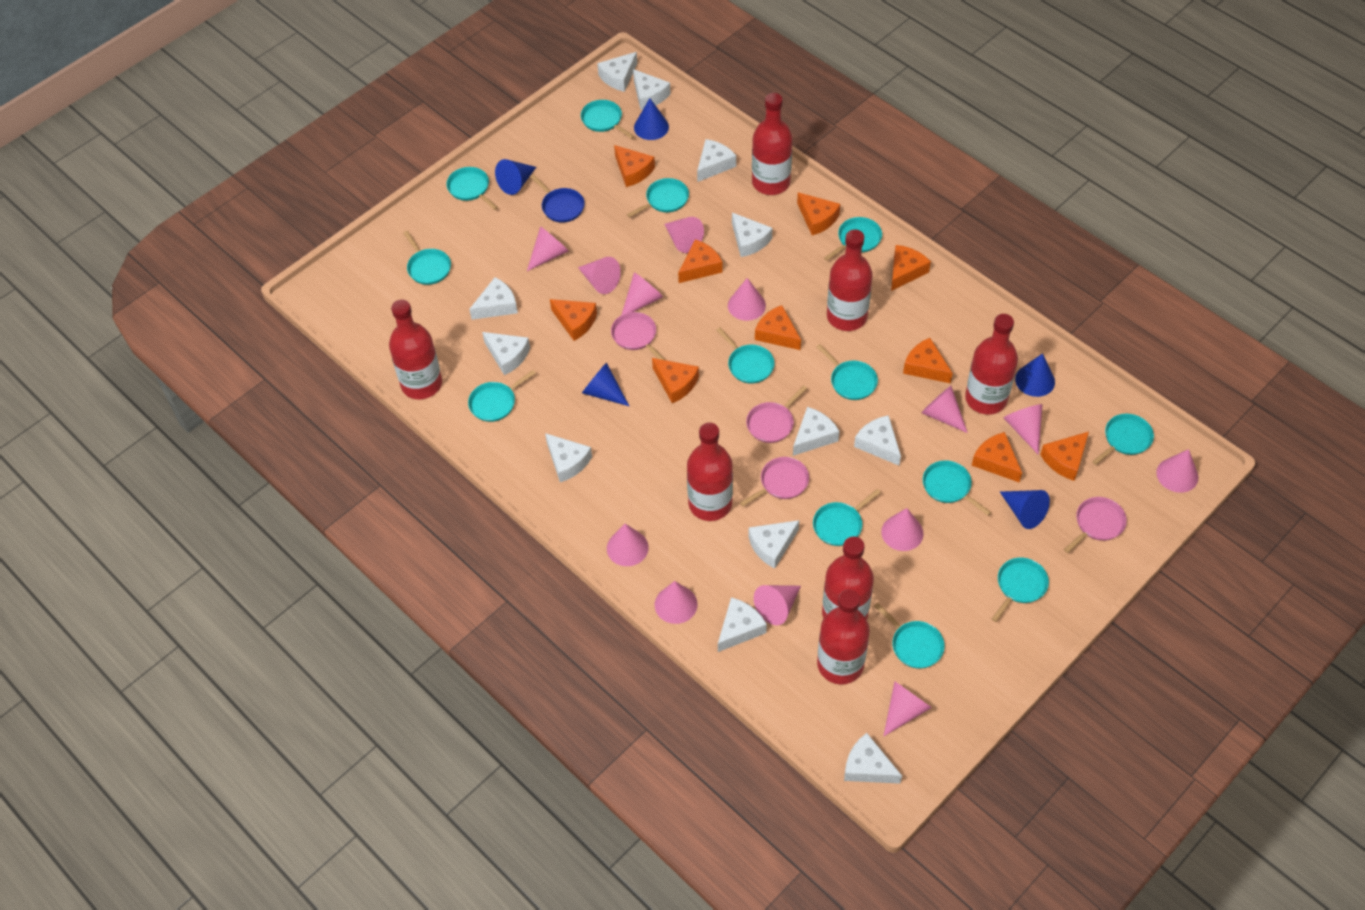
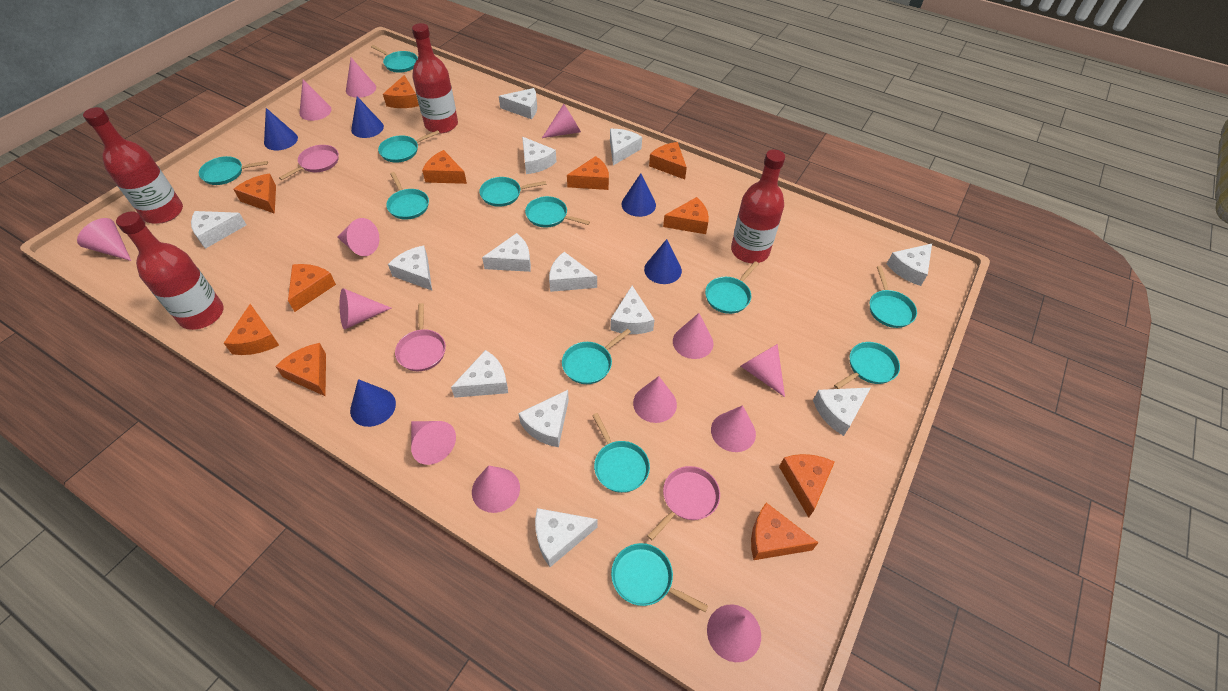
blue pan: [530,174,585,223] = 1 -> none = 0
orange cheese: [550,299,597,341] [614,145,655,187] [652,358,699,403] [678,239,723,283] [755,305,801,350] [797,192,840,235] [891,245,931,291] [903,338,953,384] [972,432,1022,482] [1040,432,1089,481] = 10 -> [224,304,279,355] [233,173,276,214] [275,343,326,396] [288,264,336,312] [383,75,419,108] [422,150,467,184] [567,156,609,190] [649,142,687,180] [663,197,709,234] [751,503,819,560] [779,454,835,517] = 11
pink pan: [611,312,665,360] [740,457,809,507] [746,386,807,443] [1064,497,1127,553] = 4 -> [279,145,339,180] [395,303,446,371] [647,466,720,540] = 3
red bottle: [389,299,442,399] [687,422,733,521] [752,93,793,195] [817,589,870,684] [822,536,874,620] [827,230,872,331] [965,314,1018,414] = 7 -> [83,107,183,224] [116,211,223,330] [412,23,458,133] [731,149,785,263] = 4
turquoise pan: [404,231,451,285] [446,167,498,210] [468,370,536,422] [581,100,634,139] [627,178,689,217] [717,327,775,384] [813,489,881,546] [817,344,878,400] [824,217,882,261] [874,603,945,669] [923,460,992,516] [992,558,1049,622] [1092,414,1154,465] = 13 -> [199,156,268,185] [371,45,418,73] [378,130,440,163] [386,172,429,220] [479,177,546,207] [525,196,590,227] [562,329,631,384] [592,413,650,493] [611,543,708,612] [705,261,759,314] [834,342,900,389] [870,266,917,328] = 12
white cheese: [469,277,518,320] [482,332,530,375] [545,433,592,482] [597,52,637,92] [633,69,671,110] [697,139,736,182] [718,597,767,652] [732,213,772,257] [748,520,799,569] [793,407,840,456] [844,733,902,784] [854,415,901,466] = 12 -> [191,211,246,249] [388,246,432,291] [451,350,508,398] [482,233,531,272] [499,88,537,119] [518,390,569,447] [522,137,556,174] [535,508,598,567] [549,252,597,292] [610,129,642,165] [610,286,655,334] [813,388,871,436] [887,244,932,286] = 13

